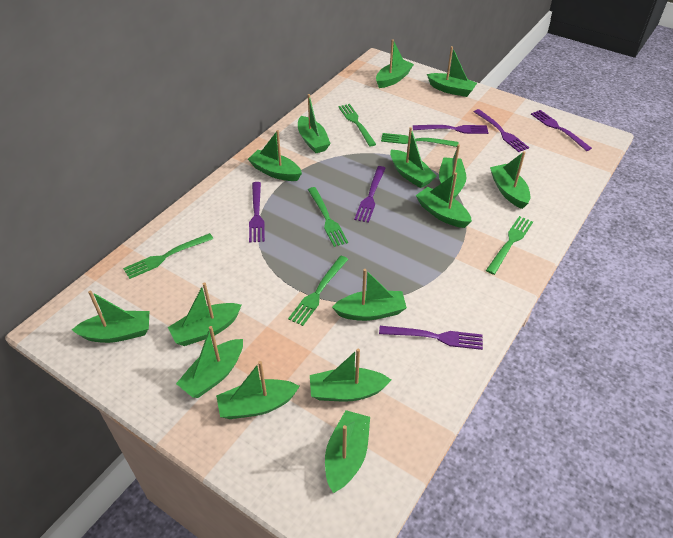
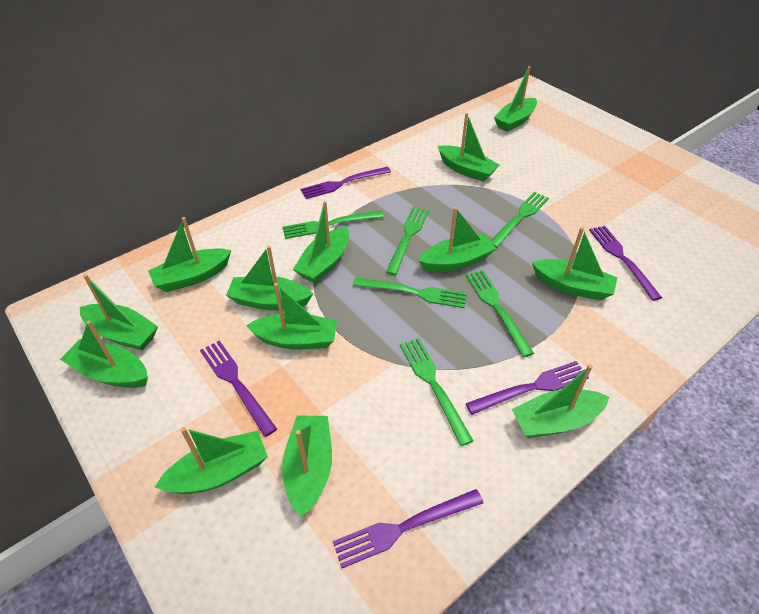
green boat: [72,291,149,343] [168,282,241,346] [176,326,243,398] [216,361,300,419] [248,130,302,181] [298,94,331,153] [310,348,391,402] [325,410,370,493] [332,269,407,321] [376,39,414,88] [390,127,436,188] [416,173,472,228] [427,46,477,97] [439,144,467,199] [490,151,530,209] = 15 -> [60,321,148,388] [80,274,158,350] [148,217,231,292] [155,427,268,494] [226,245,313,311] [246,283,337,349] [282,416,332,517] [293,201,349,283] [418,207,496,272] [438,113,499,182] [494,66,537,132] [512,364,609,438] [532,227,618,300] = 13
purple fork: [249,182,265,243] [354,166,386,223] [379,326,483,350] [413,125,488,134] [474,109,529,152] [531,110,592,151] = 6 -> [200,340,277,437] [300,167,391,199] [333,489,484,568] [466,361,589,415] [589,226,662,301] = 5

